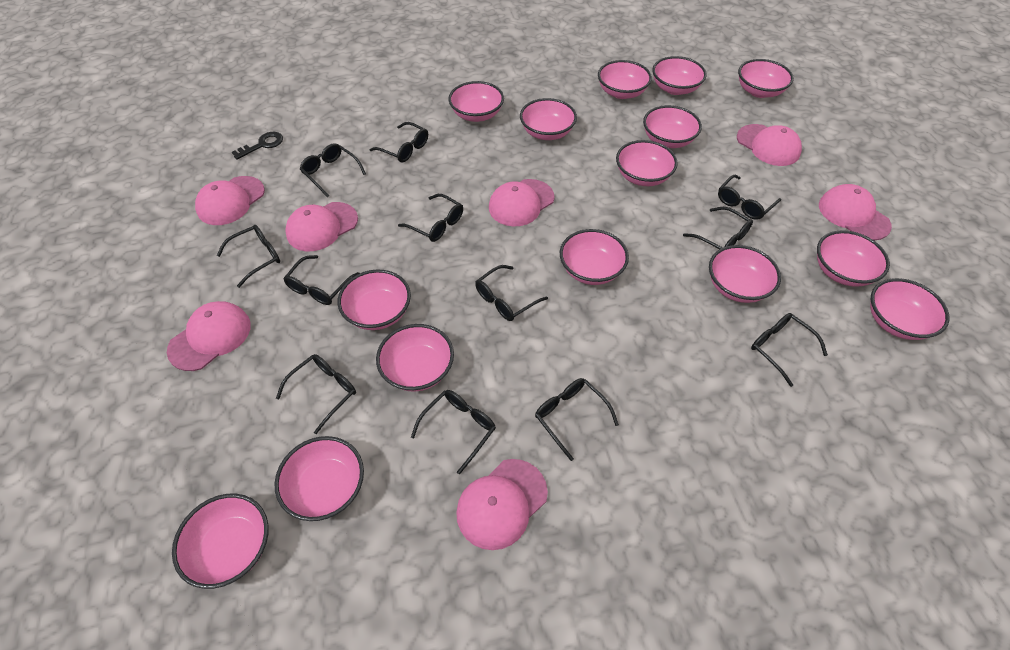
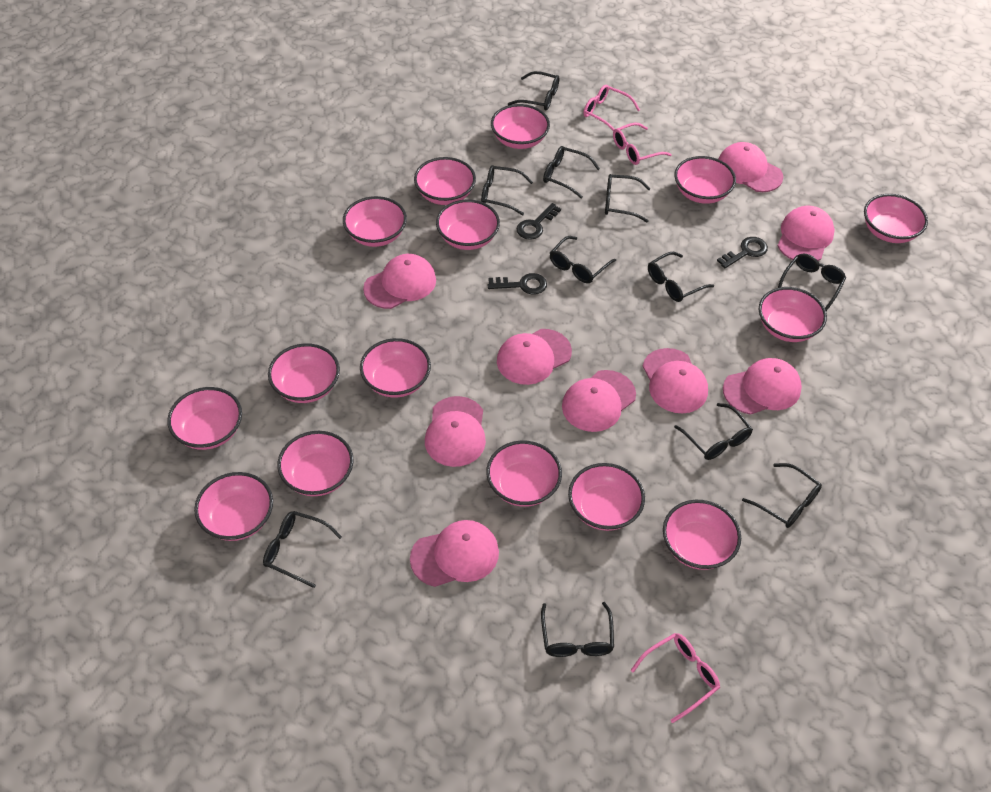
black glasses: [217,225,280,288] [276,354,356,434] [283,255,360,305] [300,143,366,197] [370,122,428,162] [398,194,463,242] [411,390,496,474] [475,265,548,321] [535,378,619,461] [683,207,753,249] [718,175,781,220] [751,313,828,387] = 12 -> [263,511,342,588] [481,165,533,215] [508,71,559,111] [541,602,614,657] [543,146,600,199] [550,236,616,283] [605,174,650,222] [648,252,714,302] [674,403,753,460] [742,463,822,528] [778,253,846,311] = 11
black key: [232,132,283,160] = 1 -> [488,273,547,295] [516,203,561,240] [717,237,768,268] = 3
pink cap: [167,301,251,371] [195,176,265,225] [285,202,358,251] [456,459,548,550] [489,179,555,226] [737,124,802,166] [819,184,892,241] = 7 -> [363,254,436,309] [410,520,499,587] [425,396,486,467] [497,329,572,385] [562,370,636,432] [642,348,708,413] [719,142,783,192] [723,358,802,415] [777,206,835,261] = 9
pink glasses: none = 0 -> [583,84,640,131] [613,122,672,165] [631,633,720,723] = 3

